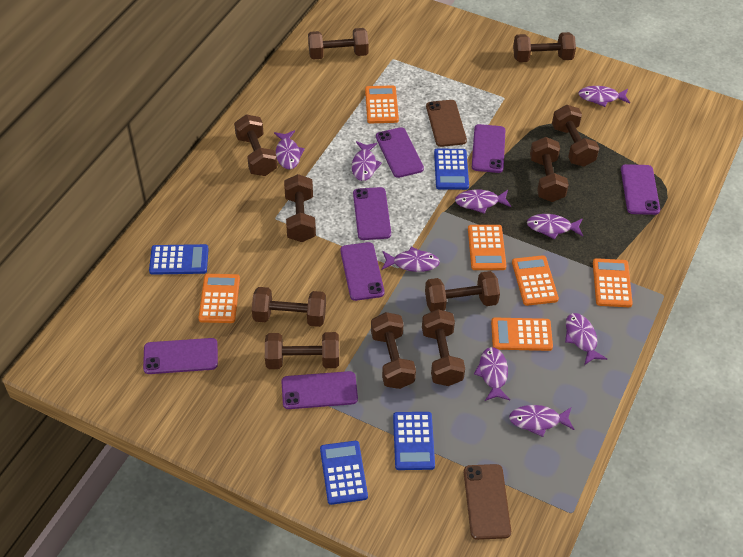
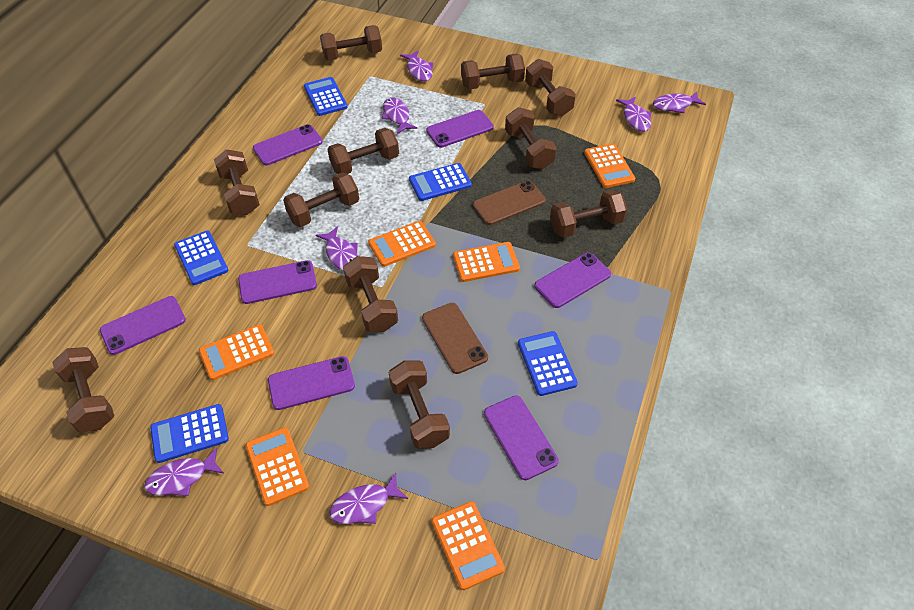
blue calculator: [149,244,209,275] [320,441,368,505] [393,412,435,470] [434,149,469,190] = 4 -> [150,404,229,463] [174,231,228,285] [304,77,348,116] [409,163,472,201] [518,331,578,396] = 5
purple fish: [274,130,305,169] [352,141,382,181] [382,246,440,272] [455,189,511,214] [474,347,510,401] [509,405,575,437] [527,214,583,239] [565,313,607,365] [578,86,630,107] = 9 -> [144,447,224,496] [316,226,358,271] [329,473,408,524] [382,97,417,134] [400,50,433,81] [616,96,652,132] [653,91,706,113] = 7

